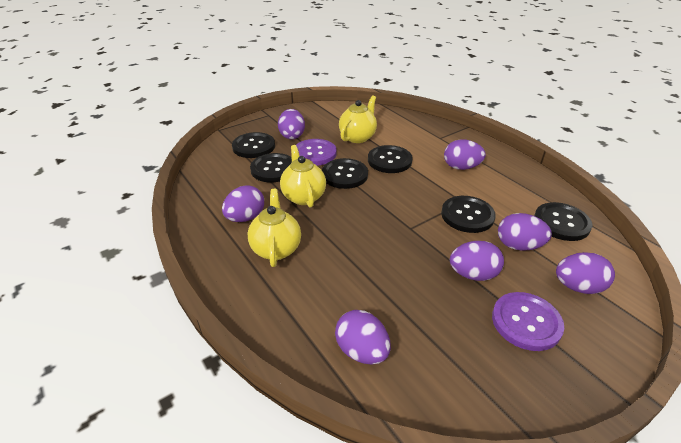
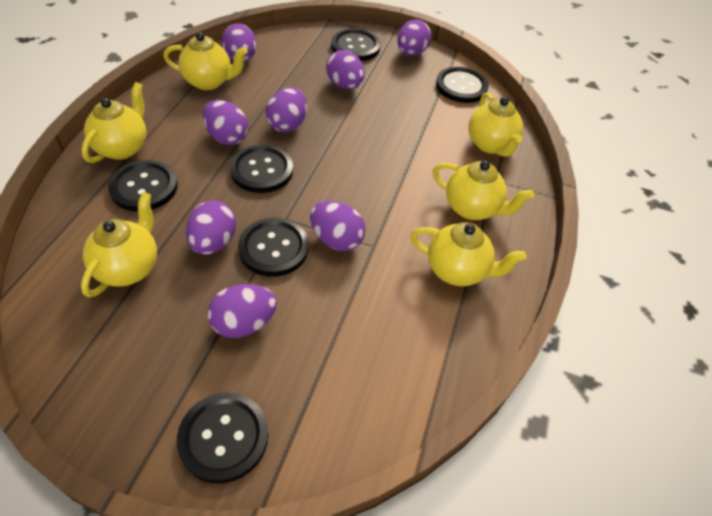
purple button: [296,139,336,166] [492,292,564,351] = 2 -> none = 0
purple egg: [222,185,264,222] [278,109,305,139] [335,310,391,364] [444,139,486,170] [450,241,504,281] [498,213,552,251] [556,252,615,294] = 7 -> [186,200,236,255] [203,100,248,145] [207,284,277,338] [222,23,257,62] [266,87,307,132] [310,201,366,251] [326,50,365,89] [397,19,431,56] = 8
yellow teapot: [248,189,301,267] [280,145,326,208] [339,96,377,143] = 3 -> [81,192,157,297] [82,82,146,163] [163,32,248,90] [411,222,526,286] [433,160,534,220] [469,93,523,157] = 6

